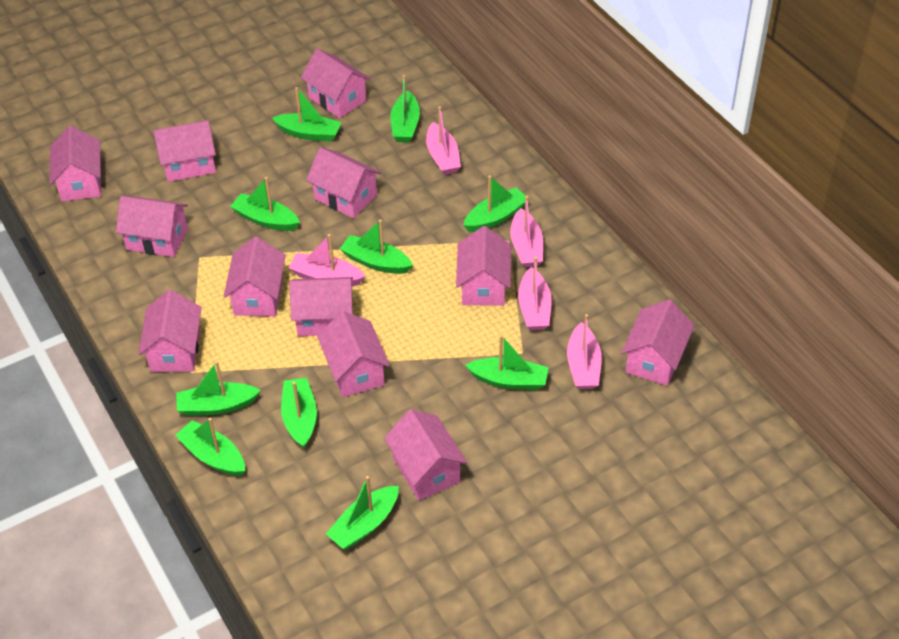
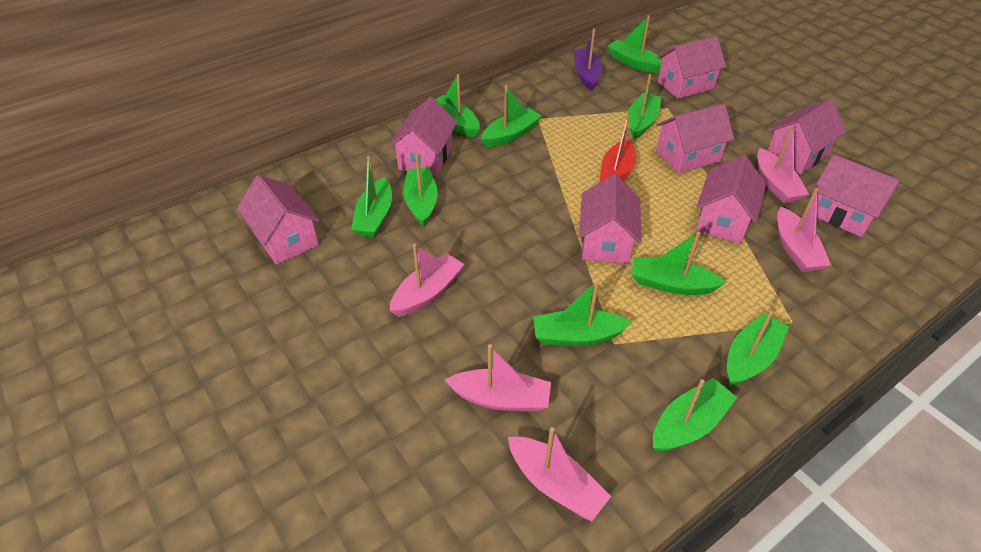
pink house: [49,126,101,202] [116,196,188,257] [138,290,202,372] [153,120,216,182] [223,236,286,317] [289,277,353,336] [301,49,370,118] [306,147,381,218] [317,311,390,397] [384,409,467,500] [456,226,511,306] [621,299,695,386] = 12 -> [237,175,320,265] [389,97,457,177] [579,174,641,264] [656,104,734,173] [657,36,726,99] [696,155,766,243] [768,99,846,174] [812,154,900,237] = 8
purple boat: none = 0 -> [574,28,603,91] = 1
red boat: none = 0 -> [600,115,636,182] = 1

